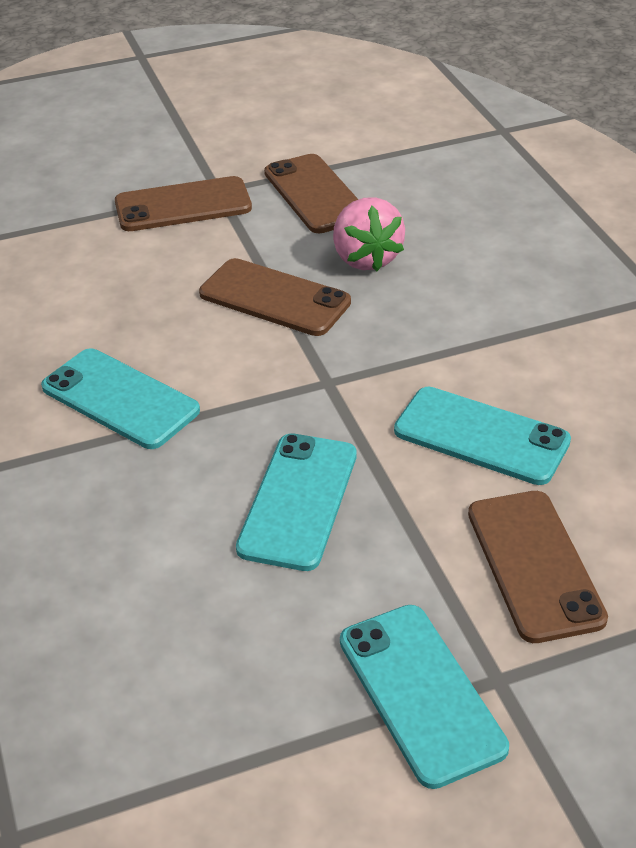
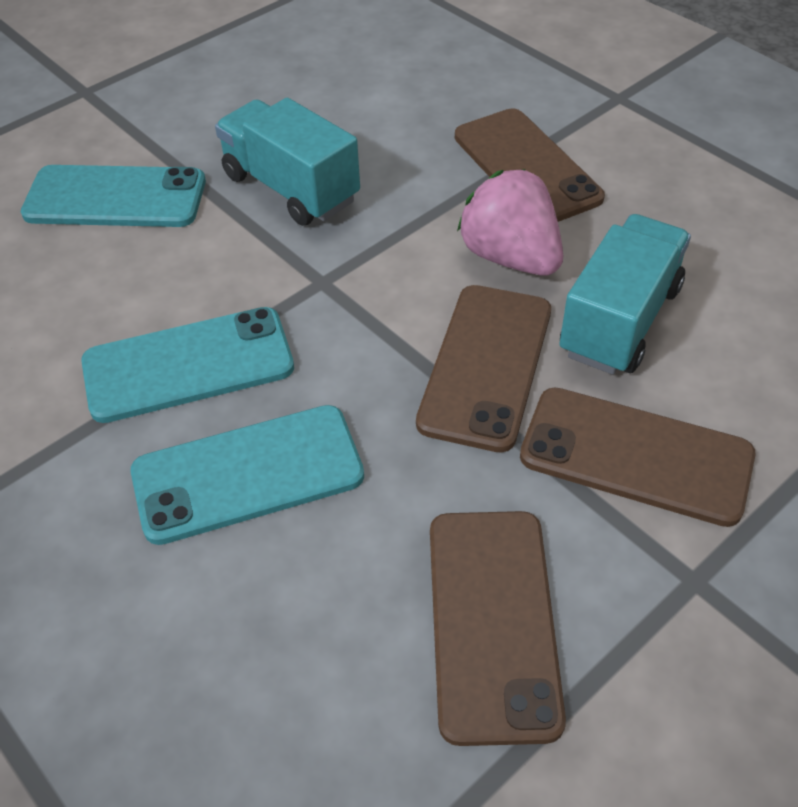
turquoise phone: [41,348,200,449] [236,433,357,571] [340,605,509,789] [394,387,571,485] = 4 -> [21,165,206,227] [81,307,294,423] [131,405,364,545] = 3
turquoise truck: none = 0 -> [215,98,360,226] [559,214,691,375] = 2

